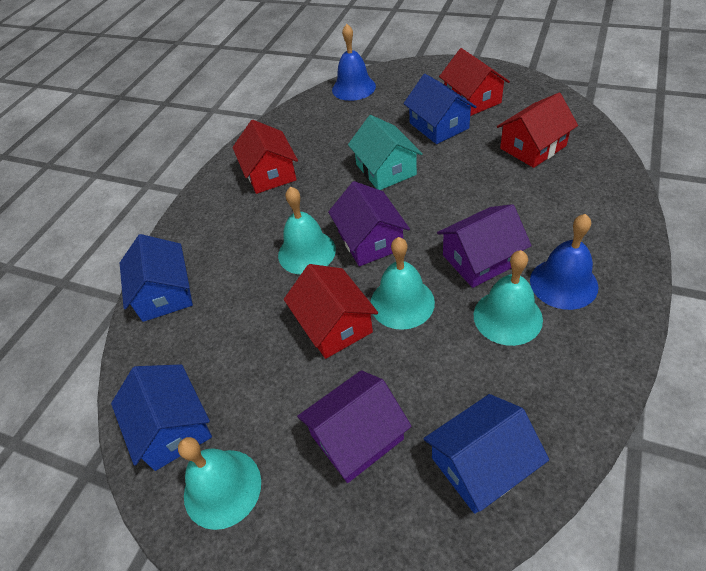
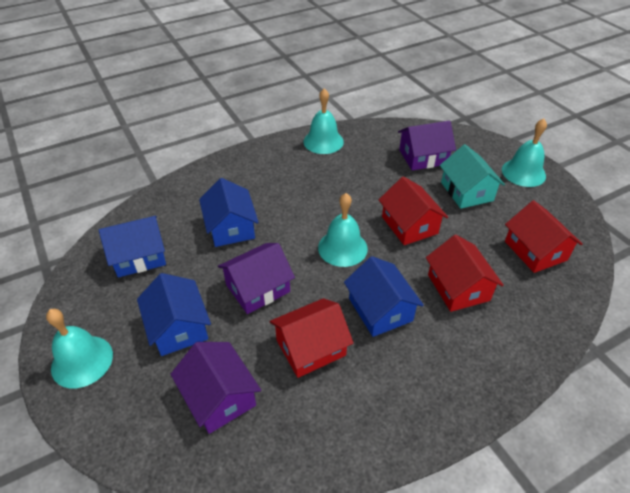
blue bell: [332,24,376,101] [530,214,598,310] = 2 -> none = 0

